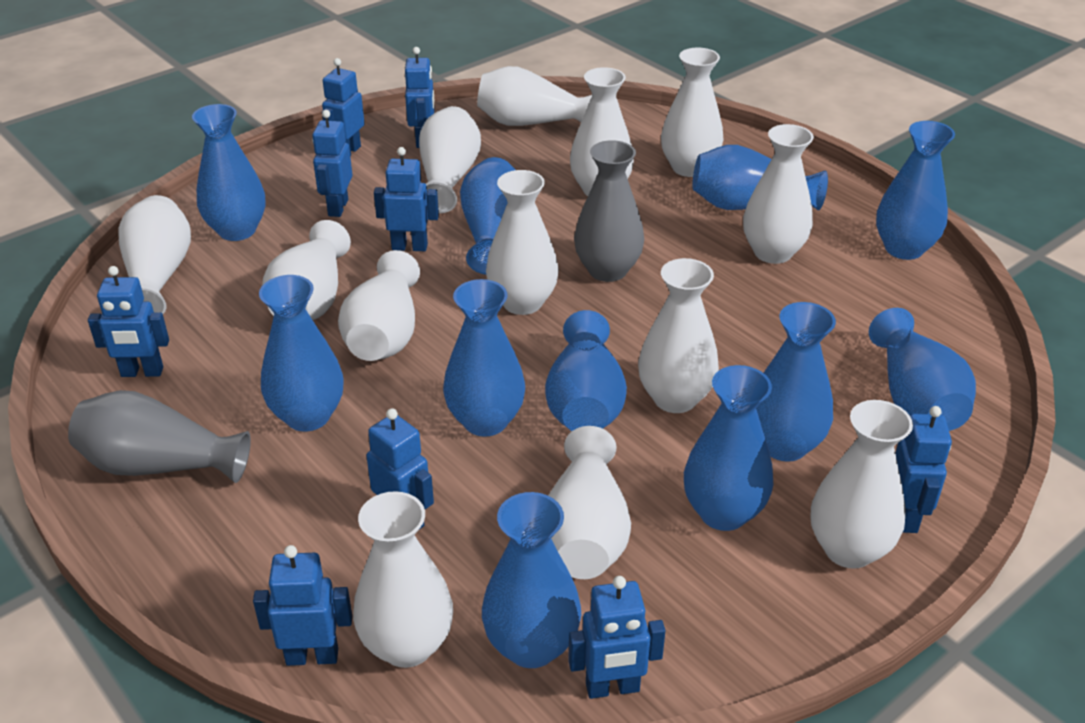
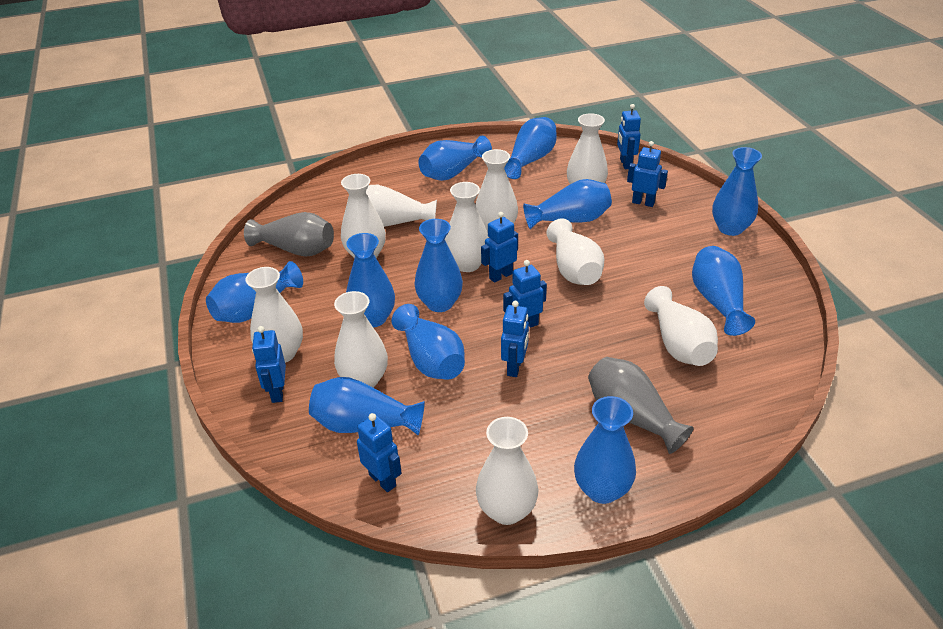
blue robot: [88,266,169,377] [253,545,352,666] [312,110,353,217] [322,58,365,156] [367,408,434,529] [374,147,439,251] [405,47,435,148] [568,576,665,699] [895,406,952,533] = 9 -> [252,326,286,403] [357,413,402,492] [481,212,518,283] [501,301,529,377] [503,260,547,328] [617,104,641,169] [627,141,668,207] = 7
white vase: [118,195,191,314] [262,220,351,320] [338,250,420,361] [353,491,453,668] [419,106,481,213] [477,66,592,126] [486,170,559,315] [548,426,631,579] [570,67,634,196] [638,258,719,413] [661,48,724,177] [743,124,814,264] [811,400,913,569] = 13 -> [246,267,303,363] [334,291,388,387] [341,174,386,258] [366,185,437,227] [445,182,489,272] [476,149,518,233] [476,417,538,525] [547,218,604,285] [567,113,608,184] [644,286,718,366] = 10

